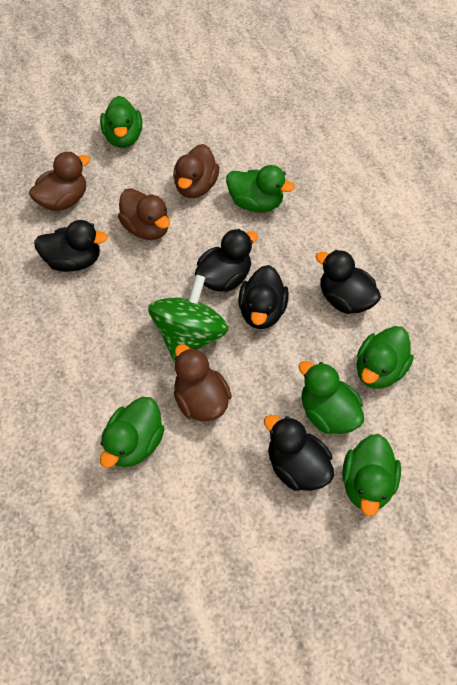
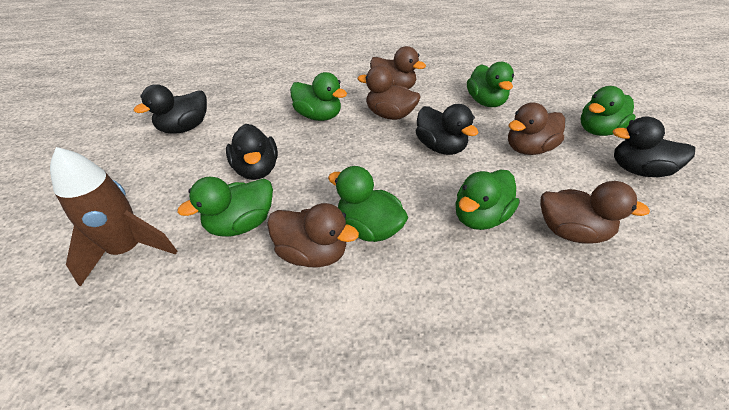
black duck: [34,220,108,272] [195,229,258,292] [238,265,289,329] [264,415,334,491] [315,250,381,314] = 5 -> [134,84,207,134] [226,124,278,180] [416,104,478,155] [613,117,695,177] = 4
brown duck: [29,152,90,211] [118,188,170,240] [173,144,219,198] [174,344,232,421] = 4 -> [267,203,359,268] [358,65,420,120] [370,46,426,89] [508,102,565,155] [540,181,650,244] = 5
brown rocket: none = 0 -> [50,147,177,287] = 1
green spinning top: [148,275,229,362] = 1 -> none = 0

